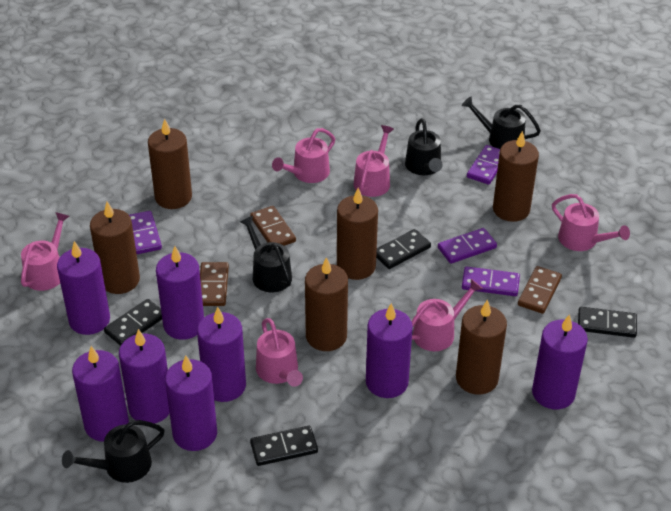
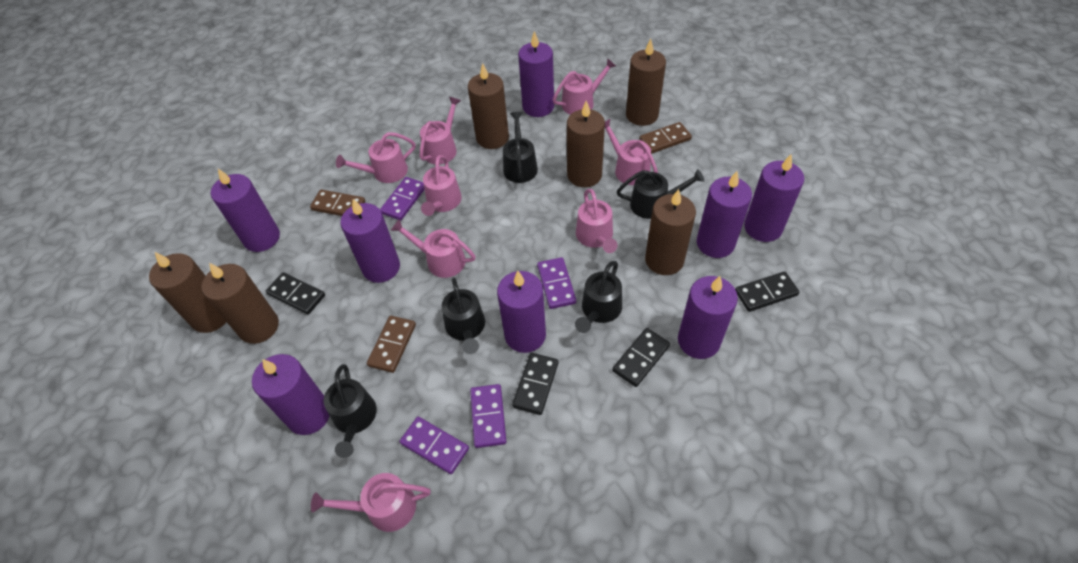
black watering can: [62,420,165,483] [240,216,292,292] [405,118,443,175] [462,97,541,149] = 4 -> [323,364,377,458] [442,278,485,354] [503,112,538,183] [575,261,622,333] [617,169,705,219] = 5
pink watering can: [21,212,69,291] [256,318,303,387] [272,128,335,183] [354,125,394,197] [411,279,483,351] [552,194,630,251] = 6 -> [311,473,431,532] [336,132,415,183] [391,219,476,278] [419,97,461,164] [421,155,462,216] [553,58,616,115] [576,189,617,253] [605,118,658,185] = 8

